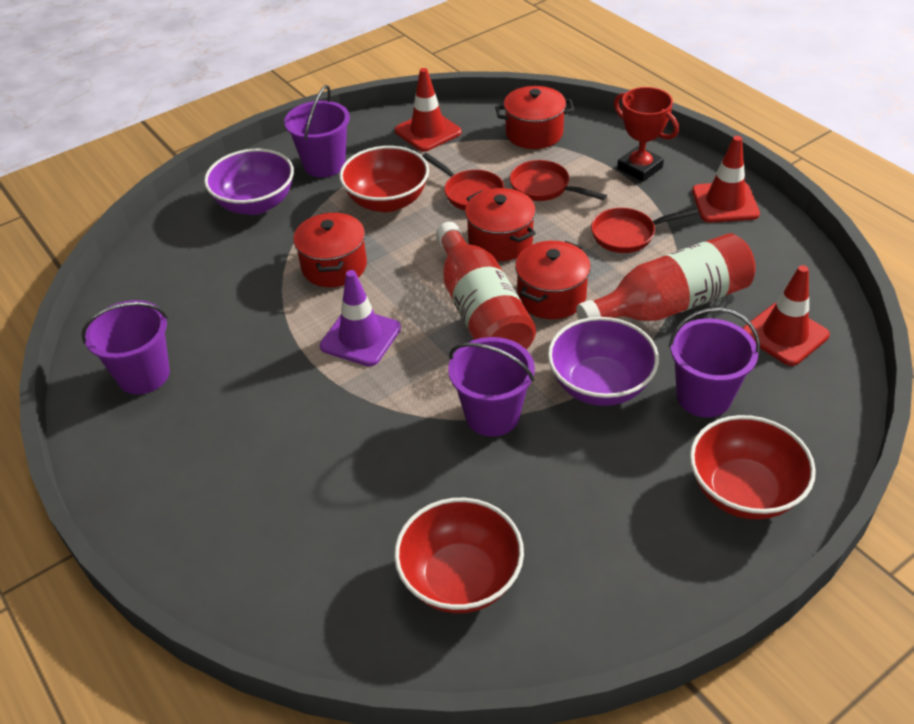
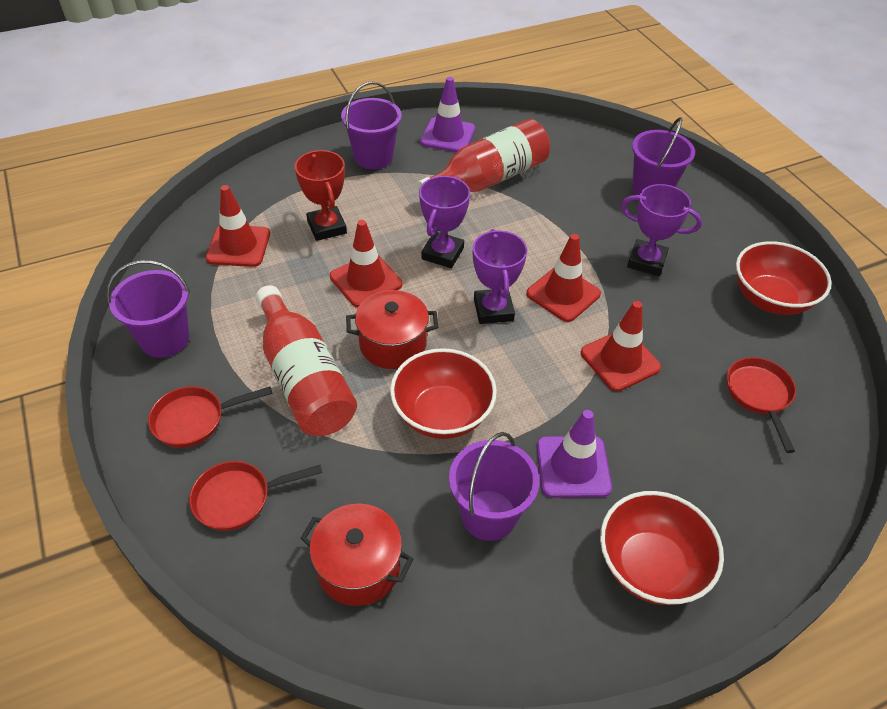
purple bowl: [204,149,294,215] [548,317,659,406] = 2 -> none = 0
purple traffic cone: [320,270,401,366] = 1 -> [420,77,475,152] [537,410,612,498] = 2
purple trophy: none = 0 -> [419,176,470,268] [473,229,527,324] [621,184,702,276] = 3
red pot: [293,212,367,287] [465,188,536,261] [495,86,575,149] [515,241,591,319] = 4 -> [300,504,413,606] [346,290,438,369] = 2
red traffic cone: [395,68,462,152] [692,136,760,222] [743,265,830,366] = 3 -> [206,185,270,267] [330,220,402,307] [526,234,601,322] [581,301,661,392] = 4

